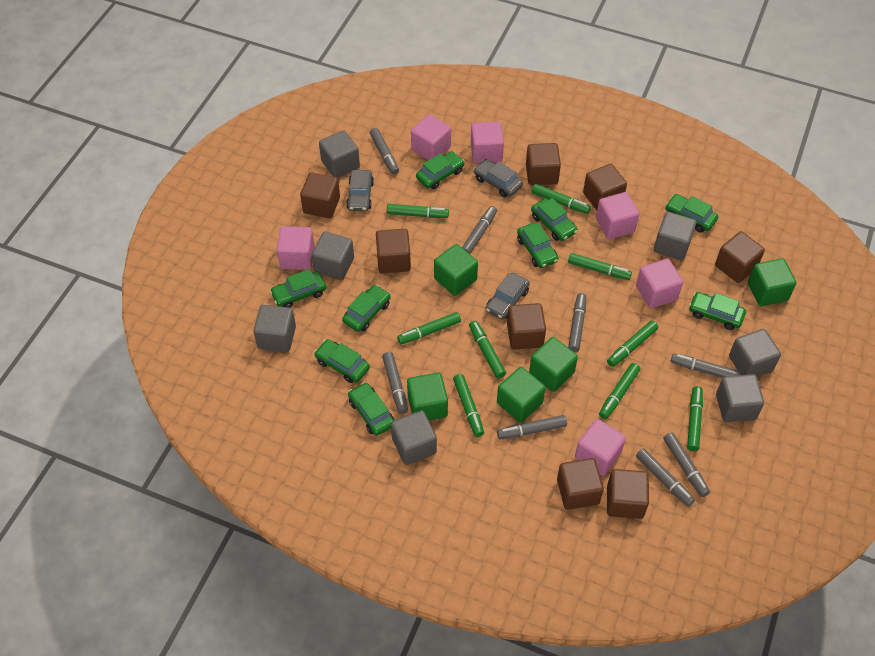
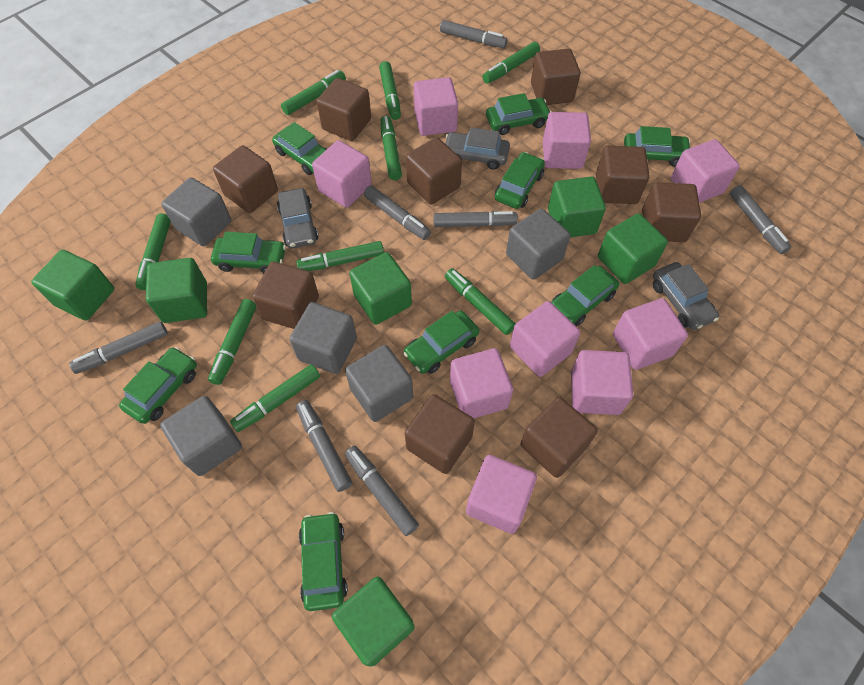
brown cube: [300,172,340,218] [376,229,411,273] [507,303,546,350] [526,143,561,185] [557,458,604,510] [583,164,627,210] [607,469,649,519] [715,231,765,283] = 8 -> [213,145,278,213] [252,262,319,329] [317,78,371,141] [405,394,475,474] [406,137,462,205] [521,397,598,478] [531,49,580,105] [596,146,650,204] [642,182,701,242] = 9
green cube: [407,373,448,421] [434,244,478,296] [497,367,546,423] [529,337,578,392] [748,258,796,306] = 5 -> [31,250,114,321] [146,258,207,323] [332,577,415,667] [349,252,412,325] [548,176,606,237] [598,213,668,284] = 6
grey cube: [253,305,296,352] [312,231,354,280] [319,130,360,178] [391,410,437,465] [654,212,696,260] [716,374,764,422] [729,329,781,377] = 7 -> [160,396,242,476] [161,177,231,246] [289,302,357,374] [345,345,413,422] [506,209,571,280] = 5
grey marker: [370,128,399,175] [382,352,408,414] [462,206,497,254] [497,415,567,439] [568,293,586,352] [636,448,695,507] [663,432,710,497] [671,353,740,378] = 8 -> [69,321,168,374] [296,400,352,492] [345,446,419,536] [364,186,431,240] [433,211,518,227] [440,20,508,48] [730,185,791,254] = 7
pink cube: [277,226,315,270] [411,114,451,160] [471,121,504,164] [575,419,626,476] [596,192,639,240] [636,259,683,308] = 6 -> [312,140,372,208] [414,77,458,136] [450,348,513,418] [466,455,537,534] [510,301,580,377] [543,112,591,169] [571,350,633,415] [613,298,688,370] [671,139,740,203] = 9

